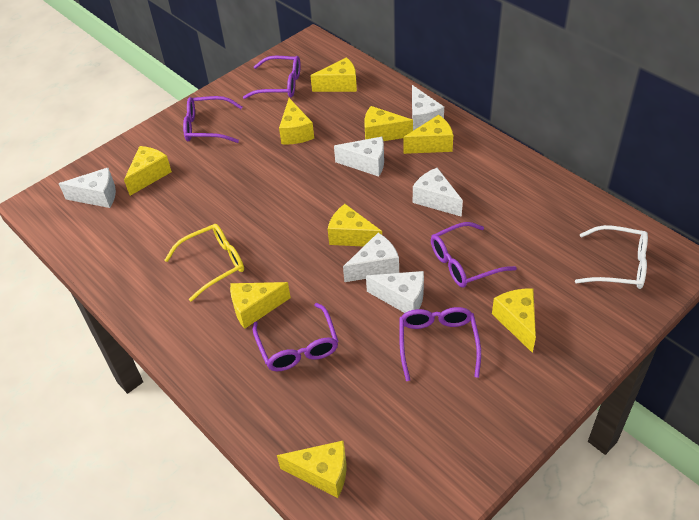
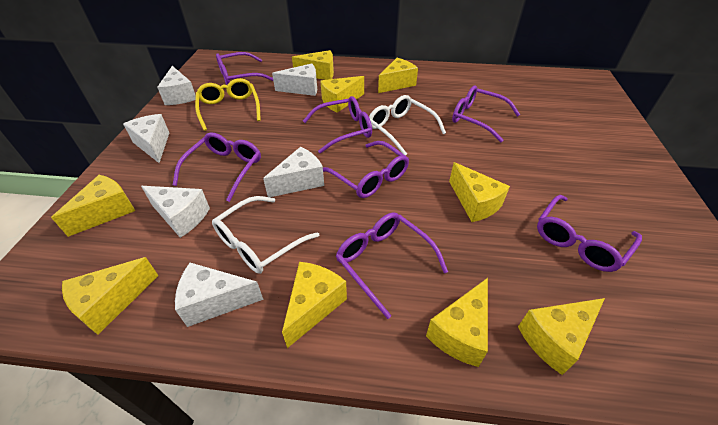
purple glasses: [183,96,243,143] [243,56,301,99] [253,303,338,371] [399,307,481,381] [431,222,517,288] = 5 -> [173,132,261,202] [216,52,273,85] [303,96,372,154] [323,141,409,198] [336,212,448,319] [452,86,520,142] [537,195,642,272] = 7
white glasses: [575,225,648,289] = 1 -> [212,196,319,274] [369,95,446,156] = 2

